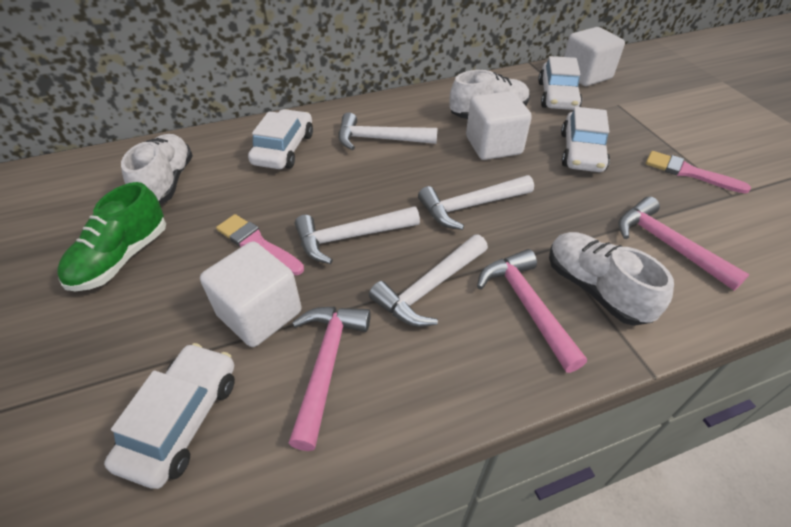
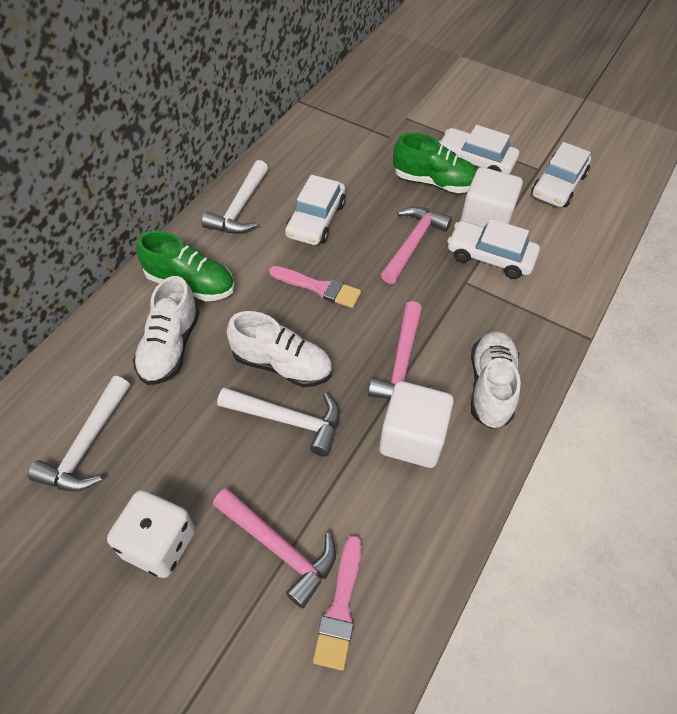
green shoe: [57,182,166,291] = 1 -> [136,231,234,301] [393,133,477,193] = 2
white cube: [200,241,301,347] [466,91,532,160] [564,27,625,86] = 3 -> [379,381,454,468] [460,167,523,227] = 2
white dice: none = 0 -> [107,490,195,578] = 1
white hammer: [295,206,420,264] [339,112,438,150] [369,234,488,327] [418,175,534,230] = 4 -> [28,376,130,492] [202,160,268,234] [217,387,340,457] = 3

